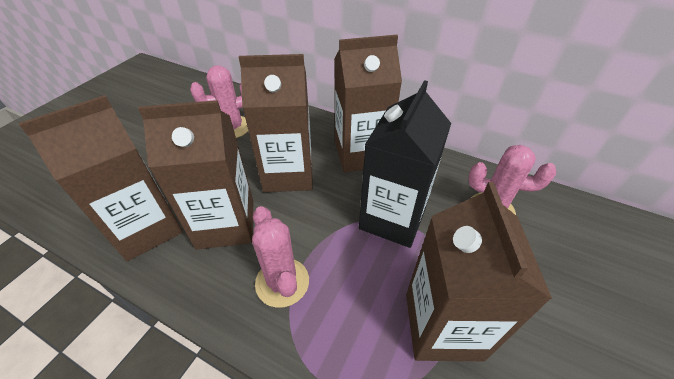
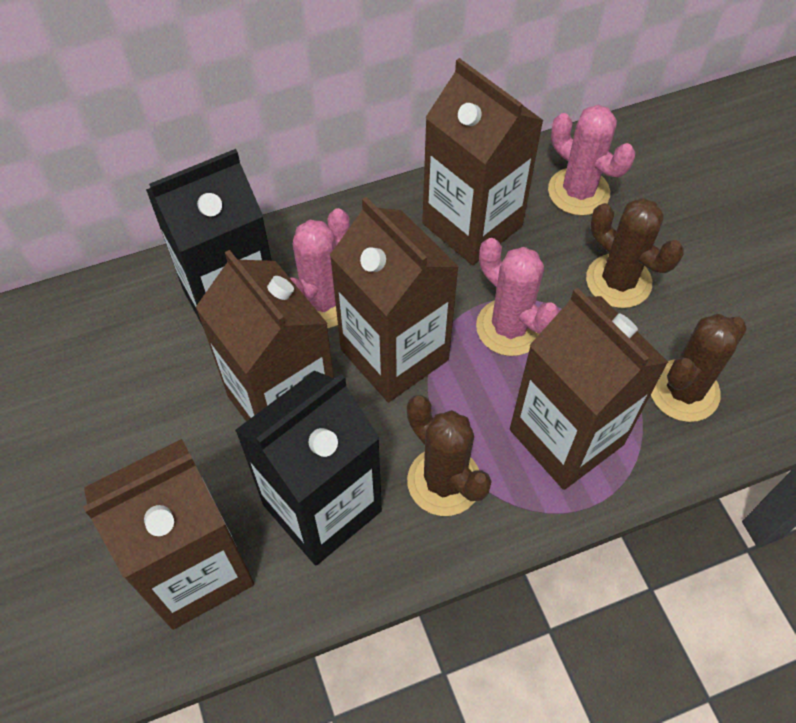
black carton: [359,80,451,248] = 1 -> [146,149,272,327] [235,371,382,566] = 2
brown cactus: none = 0 -> [407,395,492,516] [586,198,684,308] [651,314,747,422] = 3

